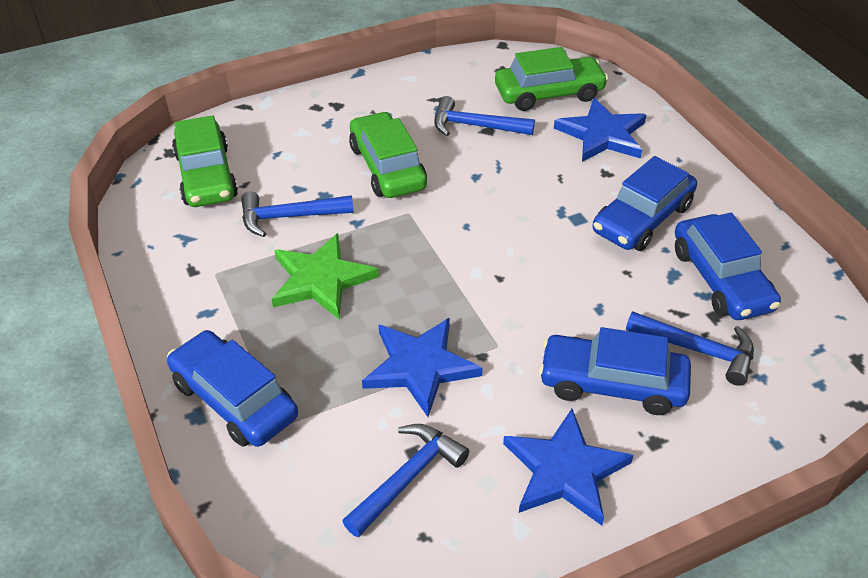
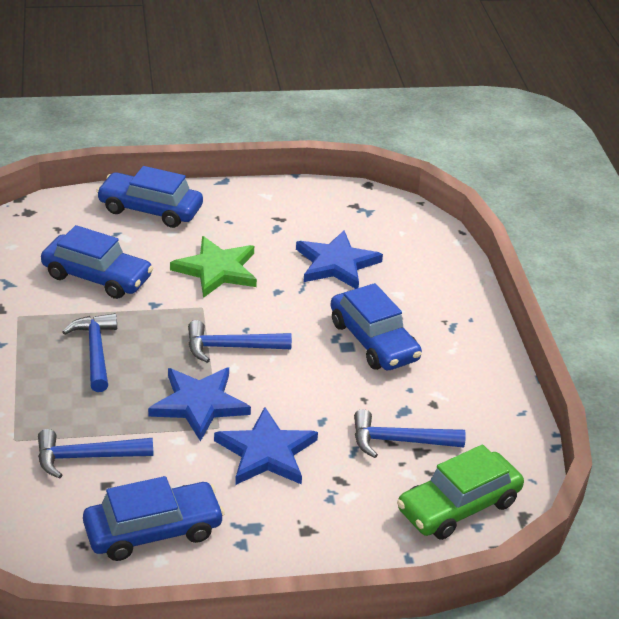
green car: [172,115,238,207] [349,112,427,198] [495,47,608,111] = 3 -> [397,444,524,540] = 1

